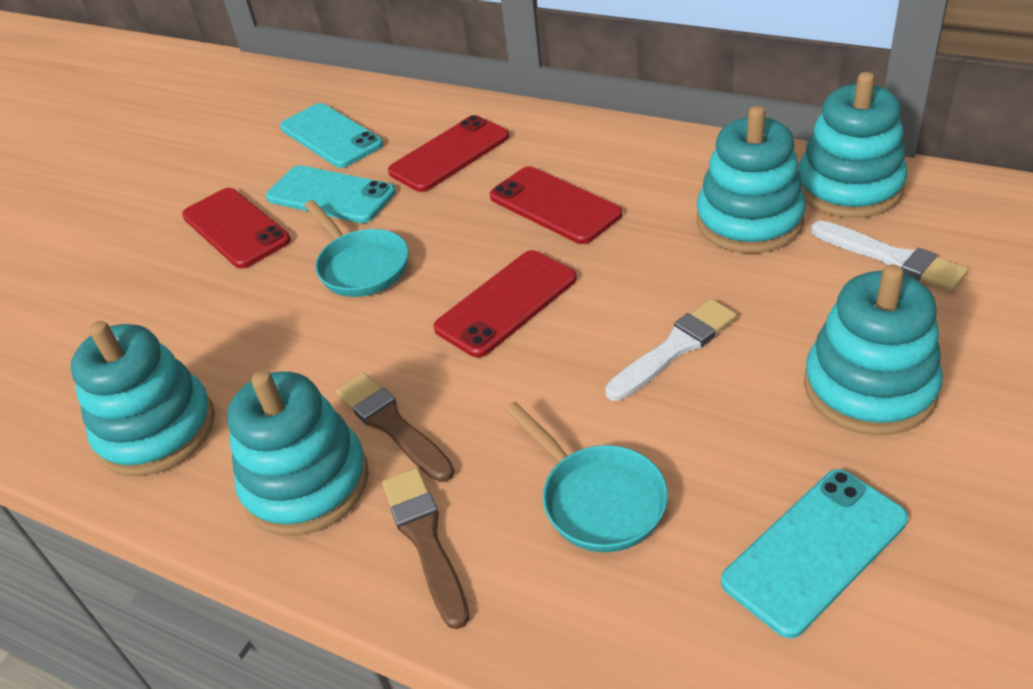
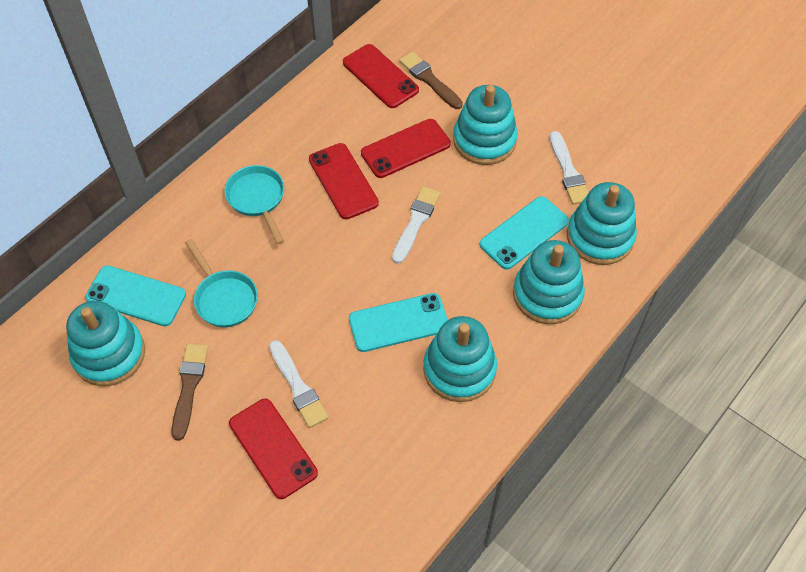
white brush: [605,299,737,401] [811,221,968,291] = 2 -> [269,340,328,428] [392,186,441,264] [550,131,589,205] = 3

